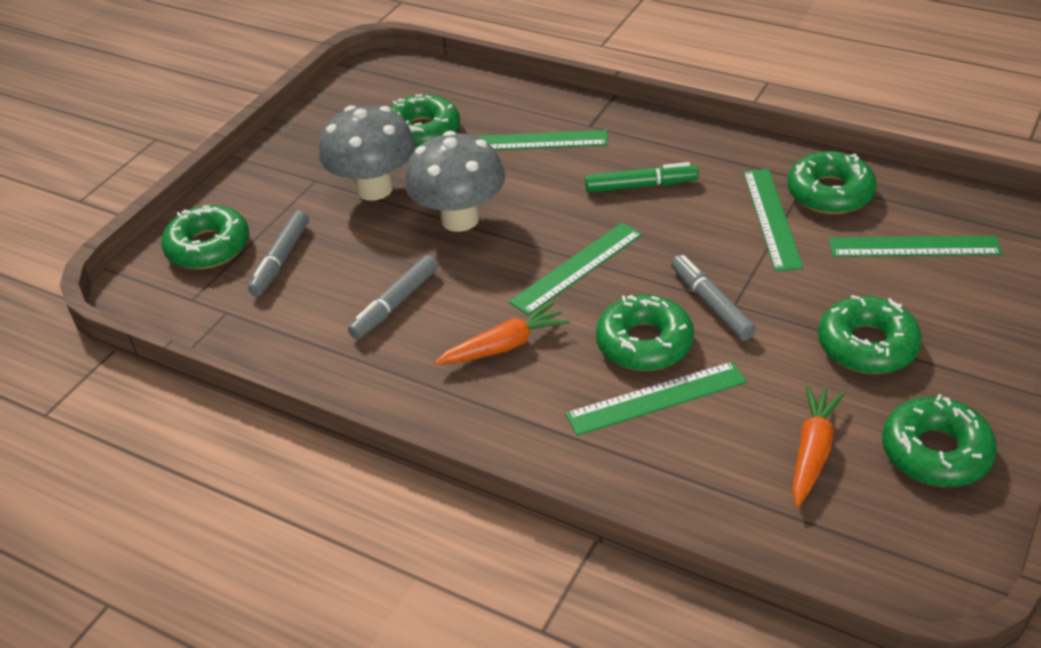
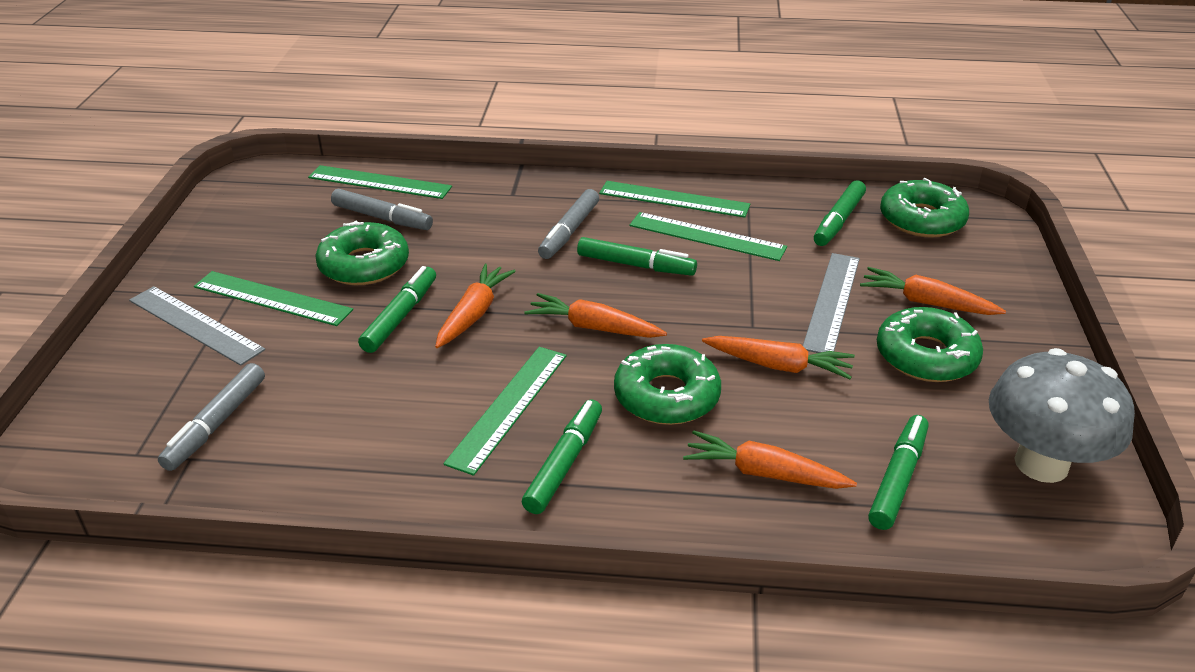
green donut: [161,205,249,269] [390,94,460,149] [596,295,694,371] [787,151,877,214] [818,295,922,374] [882,394,997,487] = 6 -> [315,220,409,285] [614,344,721,425] [877,307,983,382] [880,178,969,238] = 4
green marker: [585,162,699,193] = 1 -> [358,266,436,353] [522,400,602,514] [577,237,697,276] [814,180,866,246] [868,415,928,530] = 5
grey mushroom: [319,105,415,201] [405,131,505,232] = 2 -> [989,348,1135,483] = 1
grey ruler: none = 0 -> [129,286,265,366] [803,253,860,353] = 2
orange carrot: [434,302,570,365] [792,385,845,507] = 2 -> [435,264,516,348] [524,293,667,338] [683,430,857,489] [702,336,855,379] [860,267,1006,315] = 5

